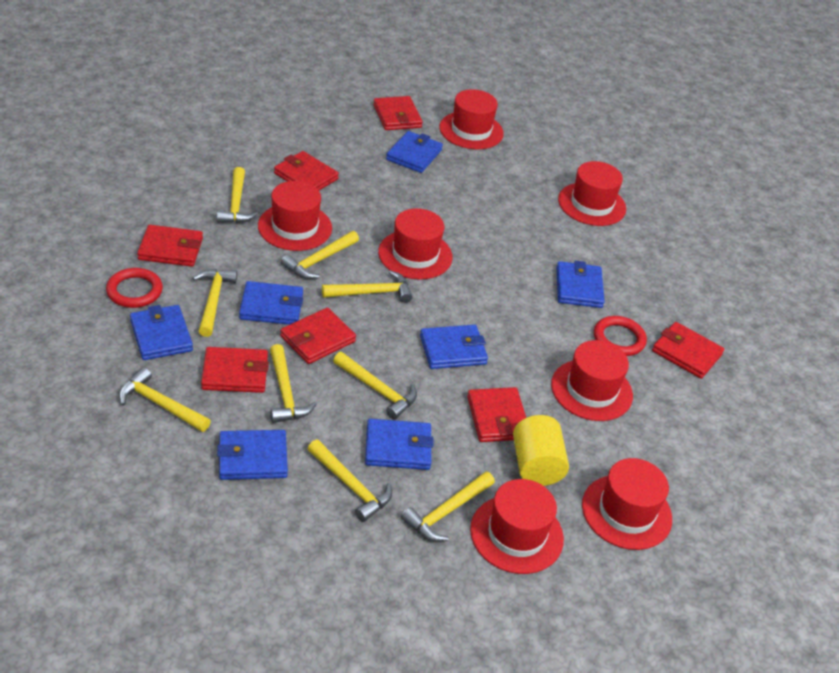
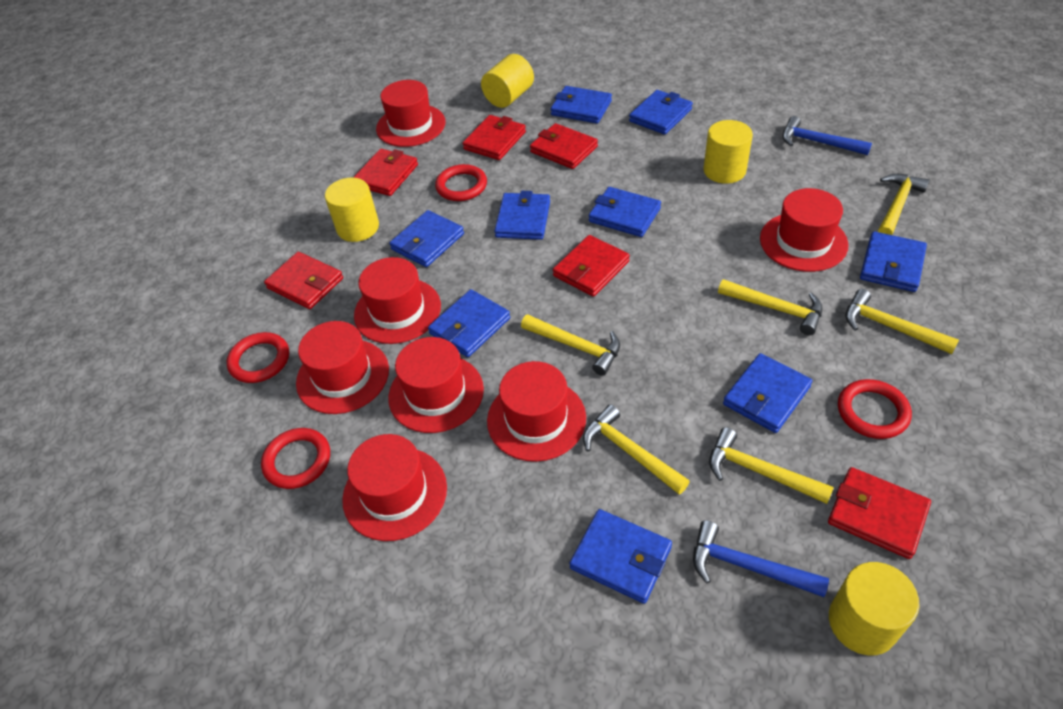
blue hammer: none = 0 -> [693,520,829,597] [782,116,872,155] = 2
blue wallet: [130,305,193,360] [217,430,288,480] [239,281,303,325] [365,419,434,470] [386,131,443,173] [420,325,488,369] [556,261,605,308] = 7 -> [390,210,464,267] [428,289,510,357] [494,191,550,240] [551,86,612,123] [570,509,672,604] [589,187,661,237] [629,90,693,135] [723,353,812,433] [860,231,927,292] = 9
red ring: [106,268,163,308] [594,316,647,356] = 2 -> [227,332,289,383] [261,428,330,489] [435,164,487,201] [838,379,912,439] = 4
red wallet: [137,225,203,267] [201,347,269,393] [274,151,339,190] [280,308,356,364] [373,96,423,130] [467,387,526,442] [652,322,724,379] = 7 -> [264,252,343,309] [353,149,418,196] [463,115,526,160] [530,123,598,169] [553,235,630,297] [828,467,931,559] = 6
yellow cylinder: [513,415,569,486] = 1 -> [325,178,379,242] [481,54,534,108] [704,120,753,184] [829,562,920,655] = 4
yellow hammer: [119,367,211,432] [193,269,237,337] [217,167,258,223] [270,344,317,423] [281,231,359,279] [308,440,392,522] [322,270,412,303] [333,352,417,420] [401,471,495,542] = 9 -> [521,314,620,376] [583,404,690,495] [709,427,834,504] [718,279,823,335] [846,289,959,354] [878,174,930,235] = 6

